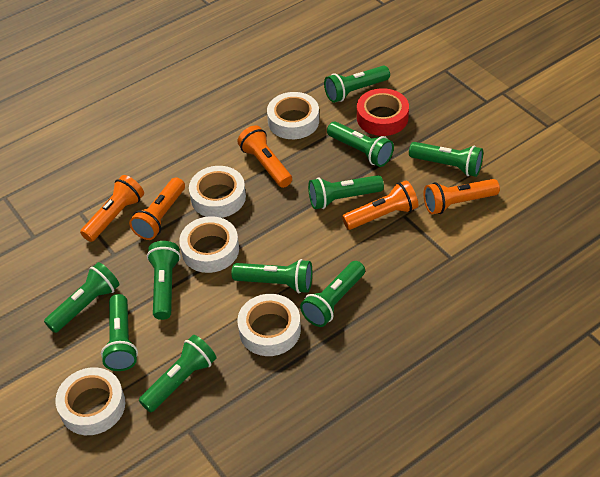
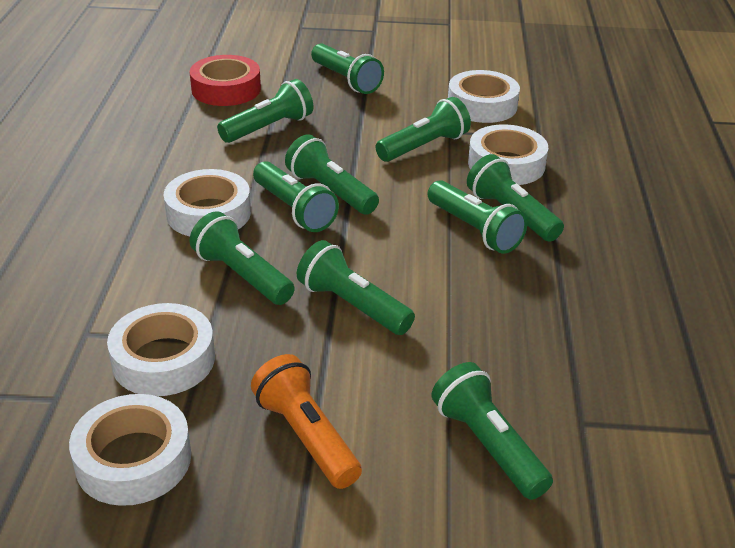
orange flashlight: [80,175,144,242] [129,177,185,240] [237,125,292,188] [342,180,418,230] [424,179,500,214] = 5 -> [251,354,362,489] = 1

